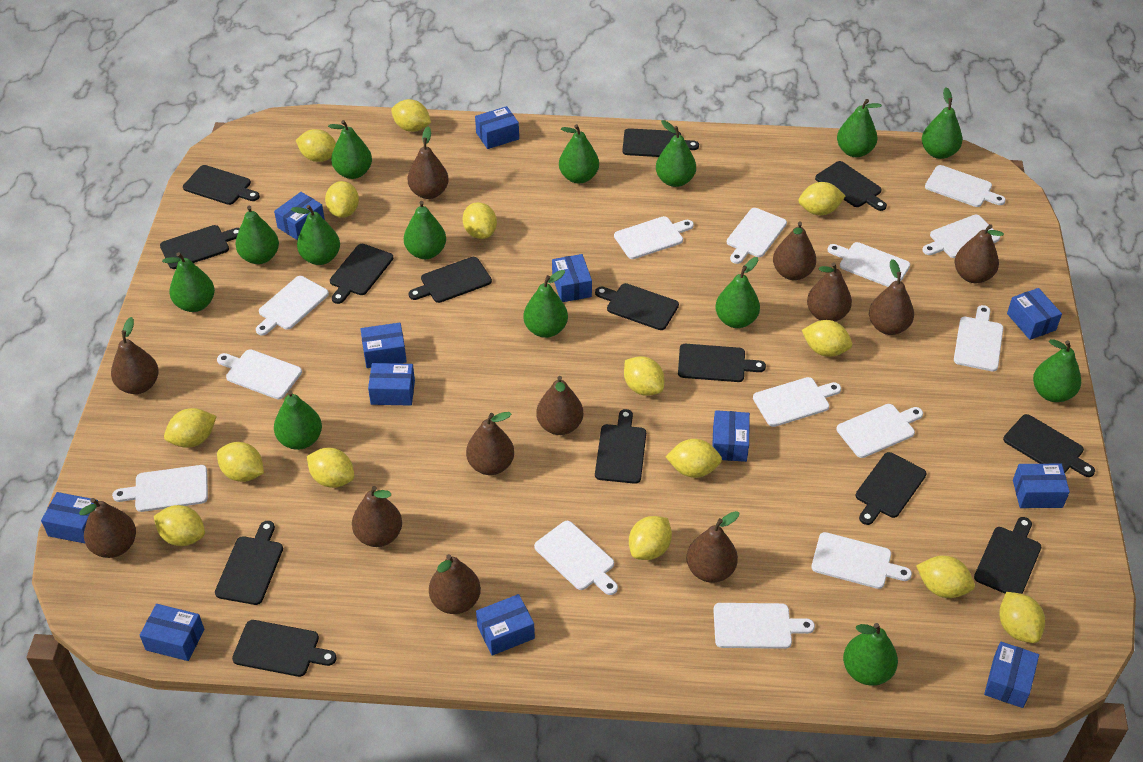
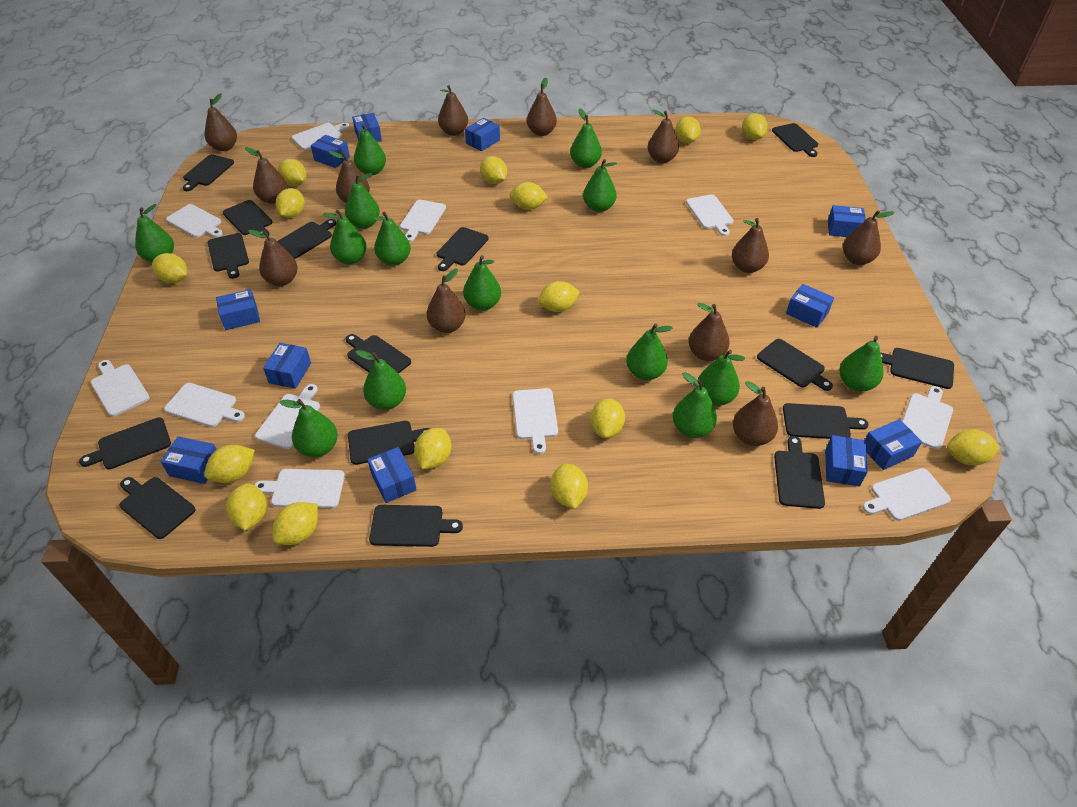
black cutting board: [160,225,240,269] [183,165,260,205] [215,521,283,605] [232,620,337,677] [330,244,393,304] [408,257,492,303] [595,283,679,330] [595,409,646,484] [622,128,699,157] [678,344,766,382] [815,161,887,211] [856,452,927,525] [974,517,1042,594] [1003,414,1095,477] = 14 -> [79,417,171,469] [120,477,195,539] [183,154,234,191] [208,233,249,279] [223,200,272,238] [277,219,336,259] [346,334,411,374] [348,421,430,465] [369,505,463,547] [437,227,489,271] [757,339,833,391] [772,123,818,157] [774,436,825,509] [783,403,868,439] [880,348,954,389] = 15
blue box: [41,492,98,543] [140,604,204,661] [274,192,325,240] [361,323,407,368] [368,363,415,406] [475,106,519,149] [476,594,535,656] [552,254,592,302] [712,410,750,462] [984,642,1039,708] [1007,288,1062,340] [1013,464,1070,508] = 12 -> [161,436,217,484] [216,289,260,330] [263,343,311,389] [311,135,350,168] [352,113,382,142] [367,447,417,503] [465,118,500,151] [786,284,834,328] [825,435,868,487] [828,205,866,237] [865,419,922,470] = 11
white cutting board: [112,465,208,512] [217,349,302,399] [256,276,329,335] [534,521,618,595] [614,216,694,259] [713,603,815,649] [727,208,787,264] [753,377,841,427] [811,532,912,589] [827,242,910,287] [836,404,923,458] [922,215,1000,258] [925,165,1006,207] [954,305,1003,372] = 14 -> [91,360,150,417] [164,383,245,427] [166,204,223,238] [254,469,345,508] [255,384,320,449] [292,123,349,150] [400,200,446,242] [512,388,558,454] [686,194,733,236] [863,468,951,521] [902,386,953,449] = 11

